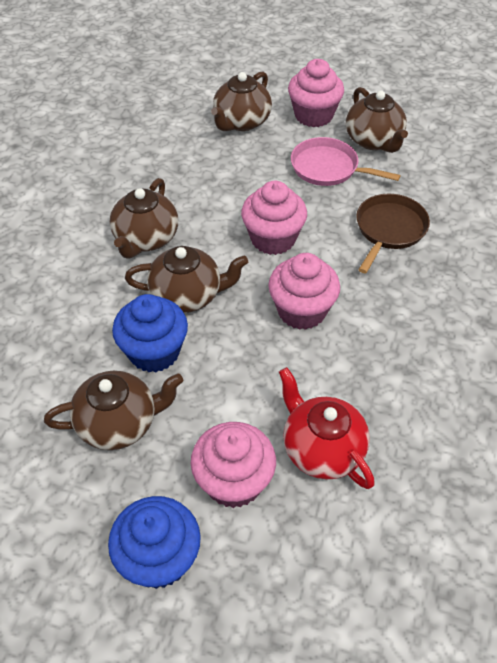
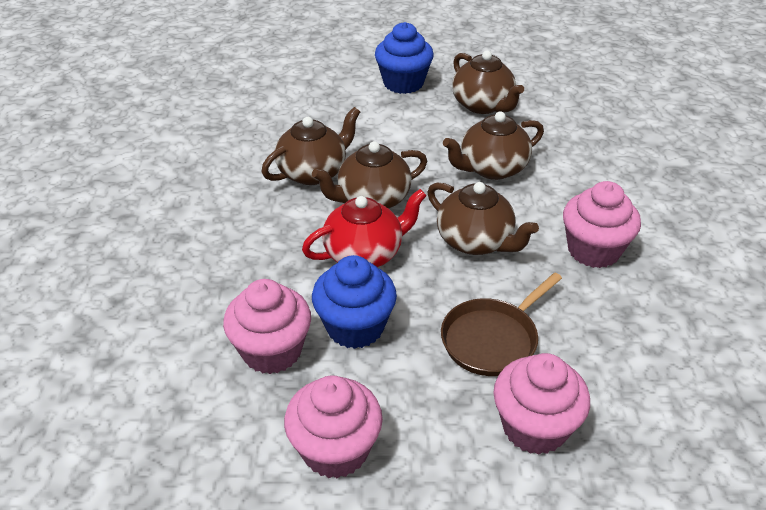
pink pan: [291,137,401,186] = 1 -> none = 0

